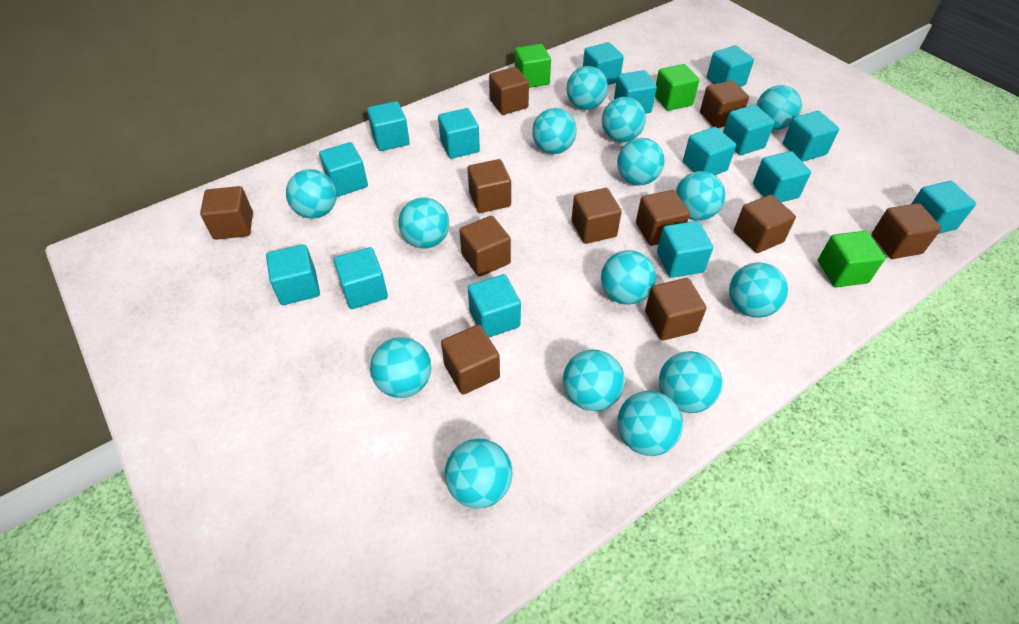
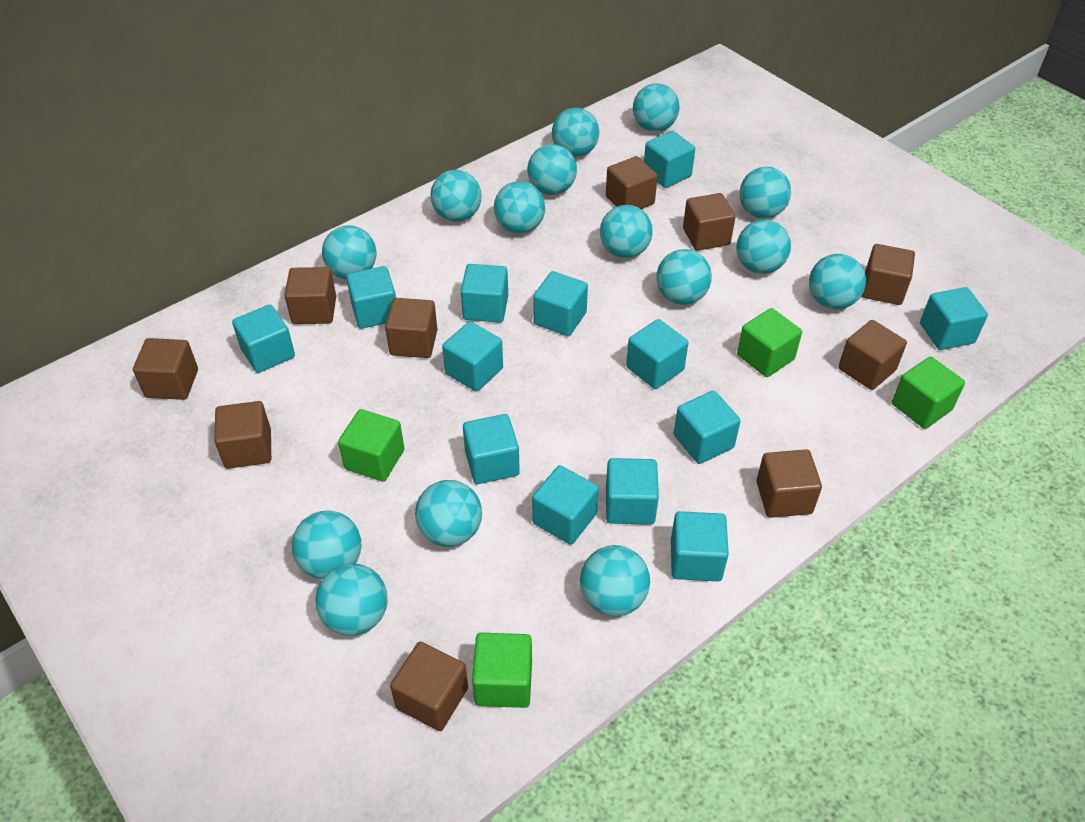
brown cube: [200,186,253,240] [441,325,500,395] [459,216,511,277] [468,159,511,213] [489,67,529,115] [571,188,622,244] [636,190,690,246] [645,278,706,341] [700,80,749,128] [734,195,796,253] [872,203,942,259] = 11 -> [133,338,198,400] [214,401,271,469] [284,267,336,324] [385,298,438,358] [390,642,468,731] [606,156,658,209] [683,193,735,251] [756,449,822,518] [838,320,907,390] [862,244,915,305] = 10
green cube: [515,44,551,88] [655,64,699,111] [818,231,886,287] = 3 -> [338,409,404,482] [472,633,532,708] [737,308,802,377] [892,357,965,429] = 4
turquoise cube: [266,244,320,305] [319,142,368,197] [334,247,388,309] [367,101,410,151] [438,108,480,159] [468,274,521,337] [583,42,624,85] [614,70,657,114] [657,221,713,278] [683,127,736,175] [707,45,754,87] [723,105,775,155] [753,151,811,202] [783,111,839,162] [911,181,976,234] = 15 -> [232,305,295,373] [346,266,396,329] [442,322,503,392] [461,264,508,323] [463,414,520,484] [532,465,599,545] [533,271,588,336] [606,458,659,525] [626,319,688,389] [644,131,695,188] [671,511,729,581] [674,391,741,464] [920,287,988,350] = 13

